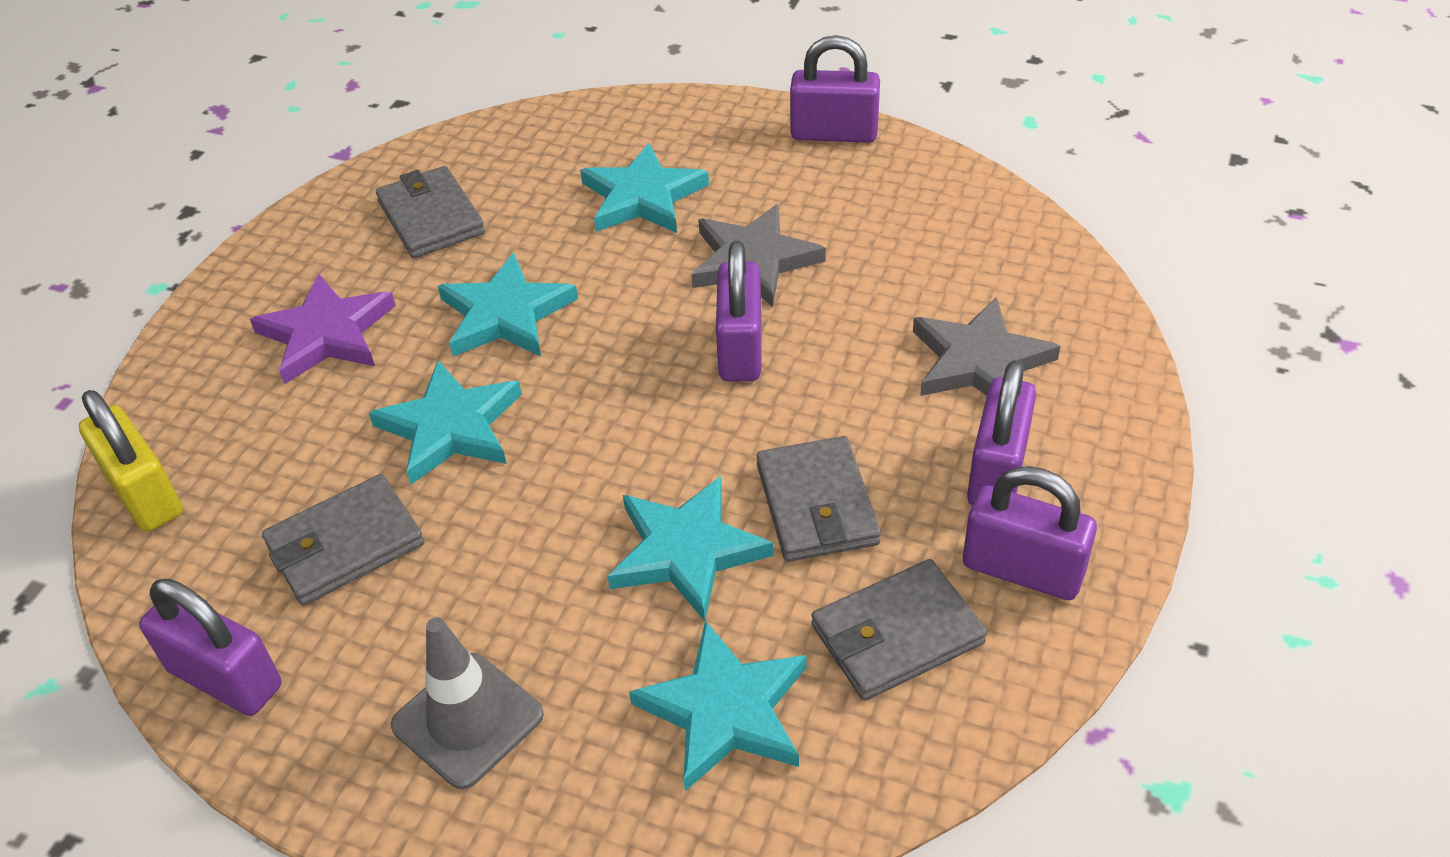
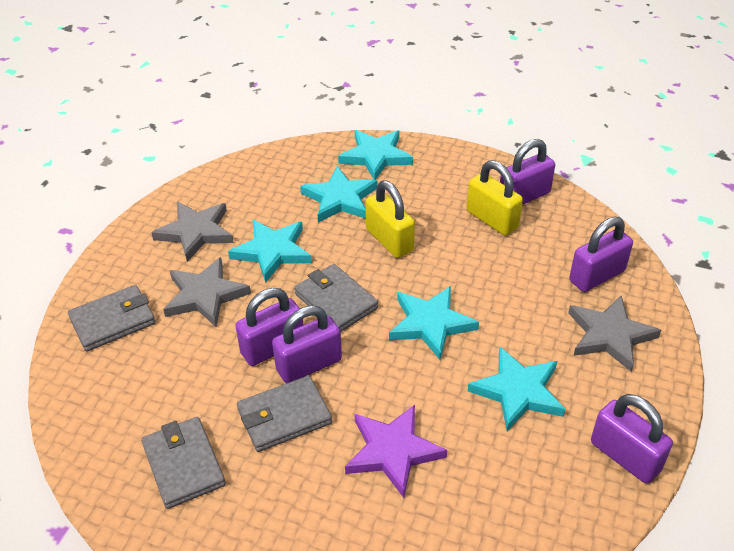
grey star: [691,204,826,307] [913,297,1061,396] = 2 -> [151,202,234,262] [163,257,251,327] [568,296,661,372] = 3
grey traffic cone: [391,617,544,790] = 1 -> none = 0
yellow padlock: [78,390,183,532] = 1 -> [366,181,415,258] [467,160,523,235] = 2

